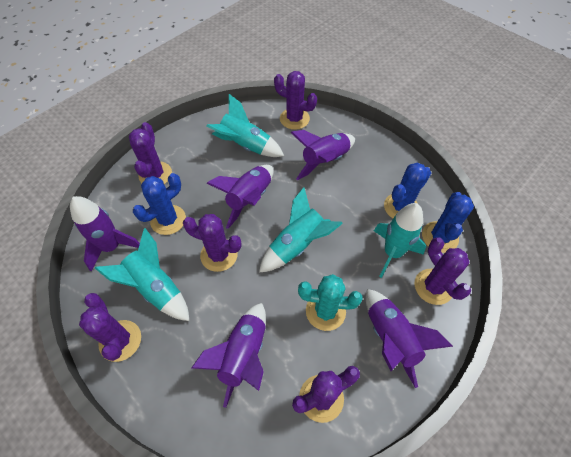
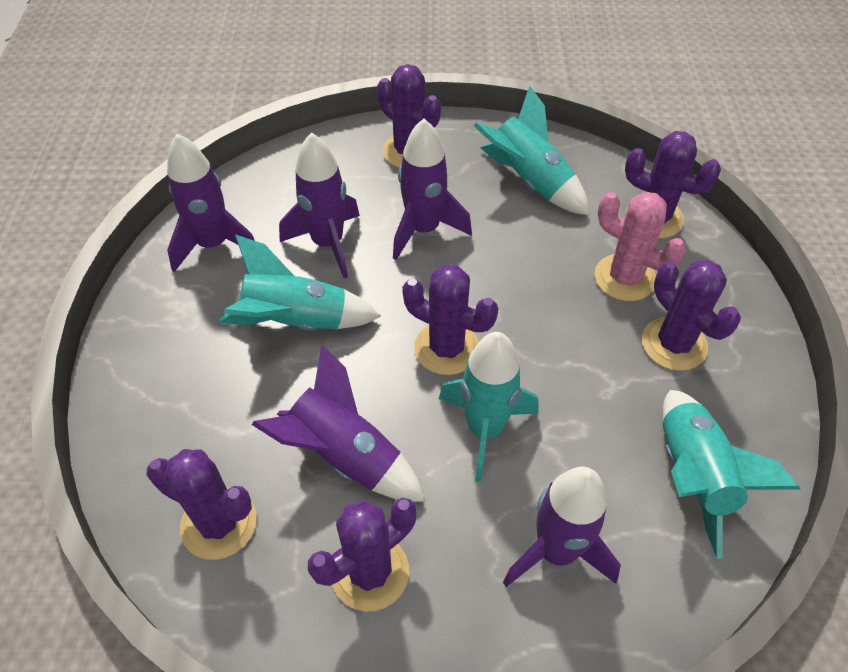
blue cactus: [133,173,186,235] [384,163,431,218] [422,192,474,253] = 3 -> none = 0
pink cactus: none = 0 -> [594,192,686,301] = 1
turquoise cactus: [298,274,362,331] = 1 -> none = 0

